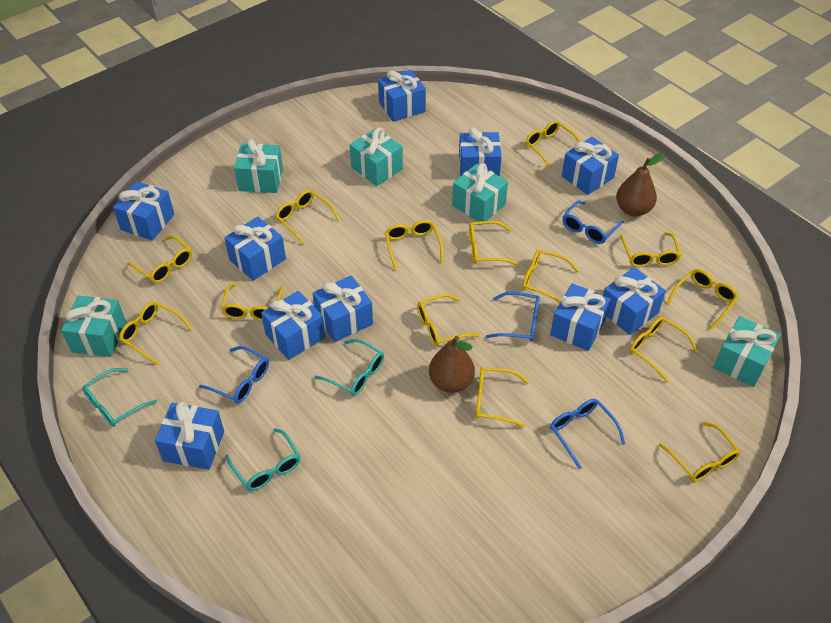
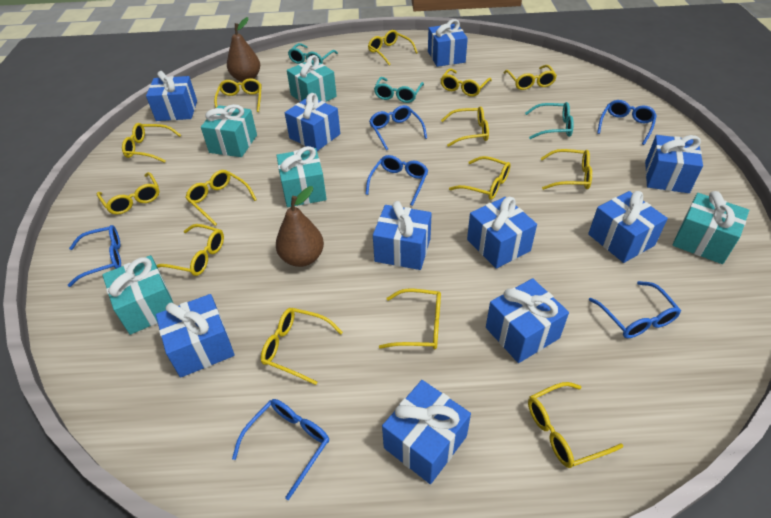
blue glasses: [199,346,269,403] [485,291,540,342] [550,399,625,469] [562,201,624,244] = 4 -> [68,225,121,287] [232,399,329,500] [366,155,429,206] [369,105,427,150] [589,281,681,338] [597,100,657,145] = 6

